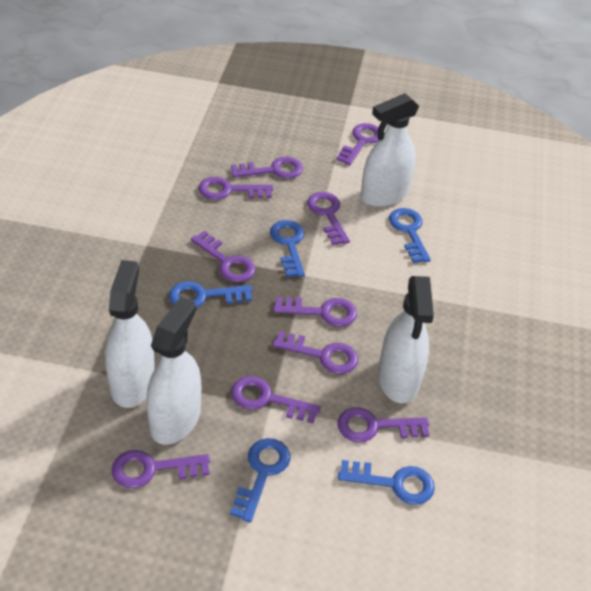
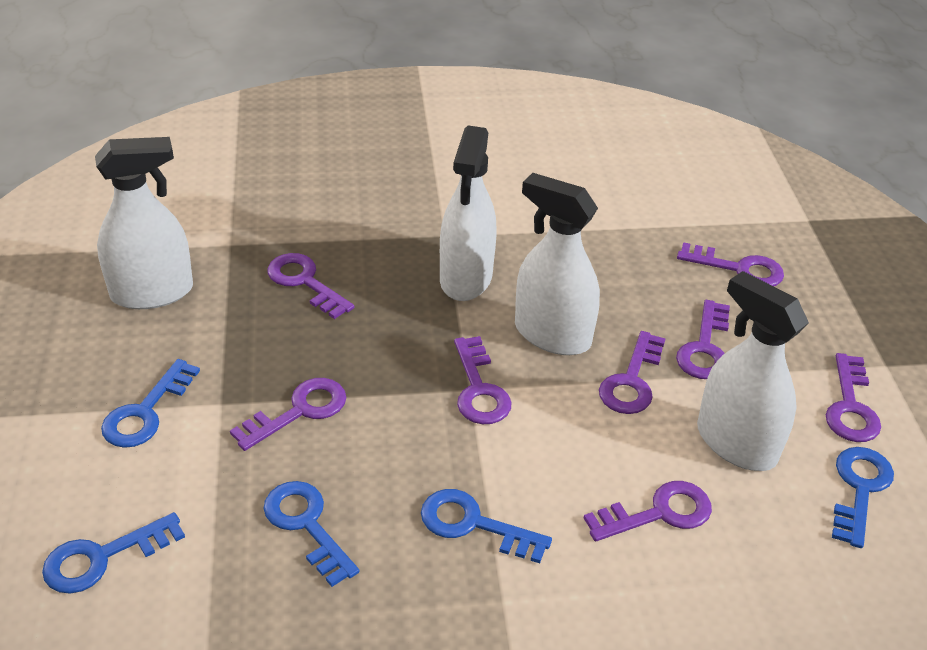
purple key: [111,450,210,488] [191,231,256,282] [198,177,273,200] [231,157,303,179] [231,376,321,424] [272,331,358,374] [273,297,357,327] [307,192,350,245] [336,123,379,165] [337,407,429,442] = 10 -> [230,378,346,451] [267,253,354,319] [454,336,512,424] [584,481,712,542] [599,331,665,414] [676,300,730,379] [677,242,784,286] [826,353,881,442] = 8

